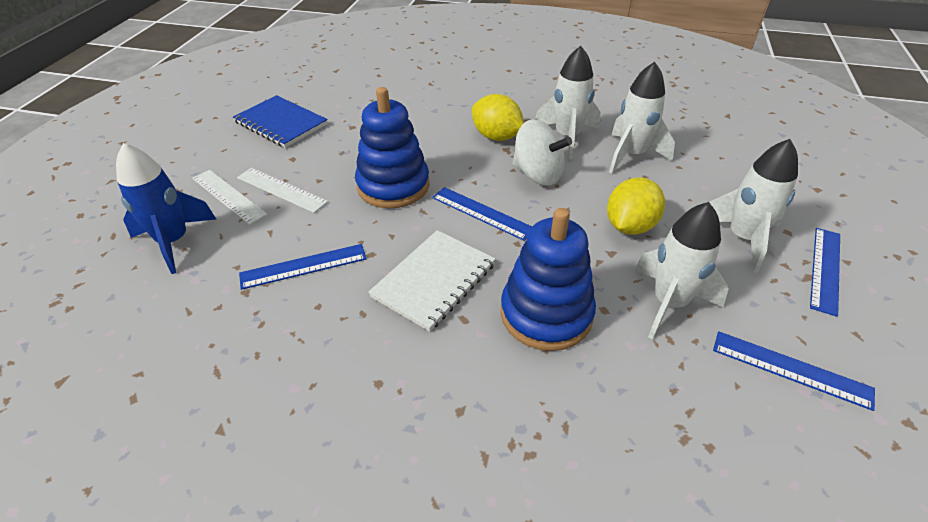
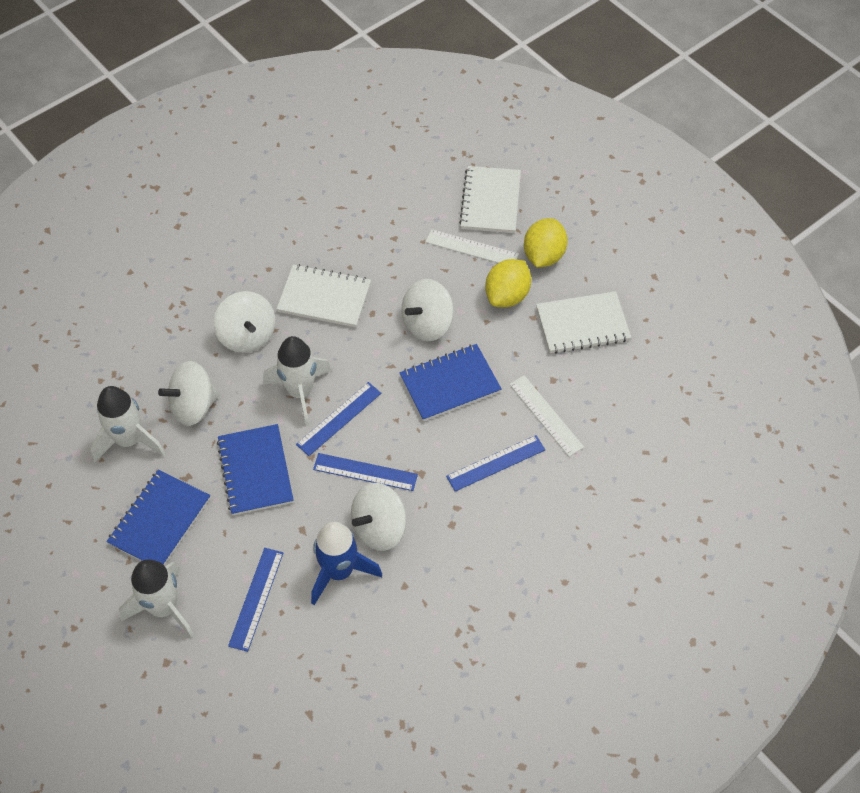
blue notebook: [233,95,328,148] = 1 -> [106,470,210,565] [217,424,294,515] [399,344,502,421] = 3
blue stacking toy: [355,87,430,208] [500,208,596,351] = 2 -> none = 0
white notebook: [368,230,496,332] = 1 -> [277,264,371,327] [459,166,521,233] [536,291,631,354] = 3
white rocket: [535,46,600,159] [609,62,675,174] [634,202,729,340] [709,139,798,273] = 4 -> [90,386,165,463] [119,559,194,638] [263,336,332,426] = 3
white spinning top: [512,120,572,186] = 1 -> [158,361,219,426] [214,291,275,353] [351,483,407,551] [401,279,454,341] = 4

